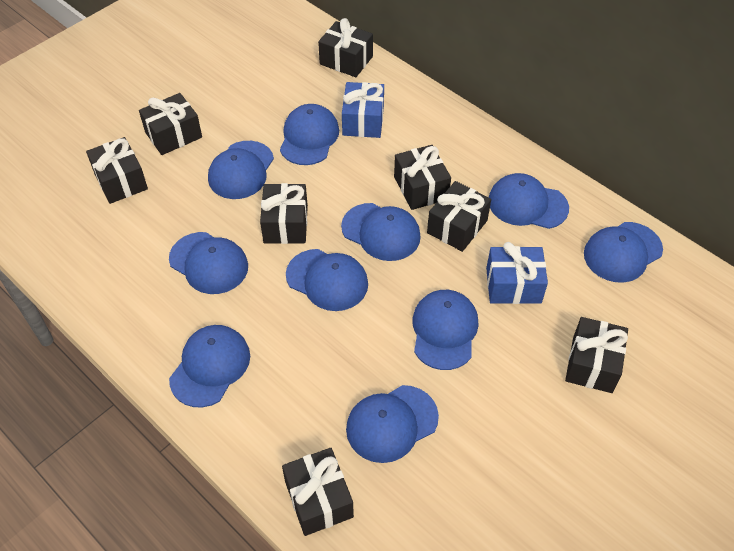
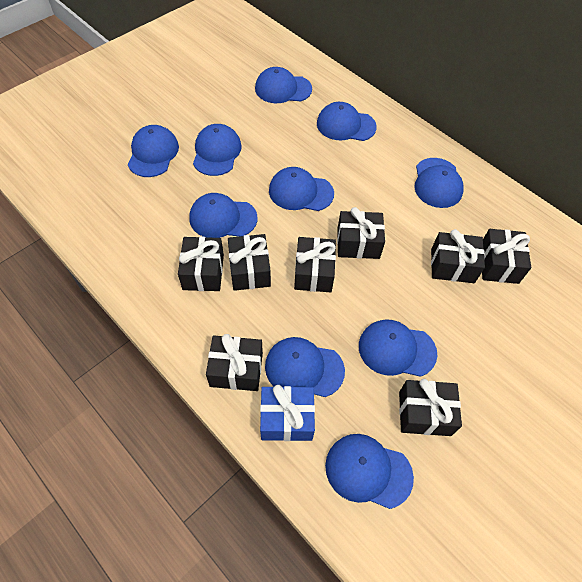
blue gift: [342,82,384,138] [486,242,548,304] = 2 -> [260,385,315,441] = 1

